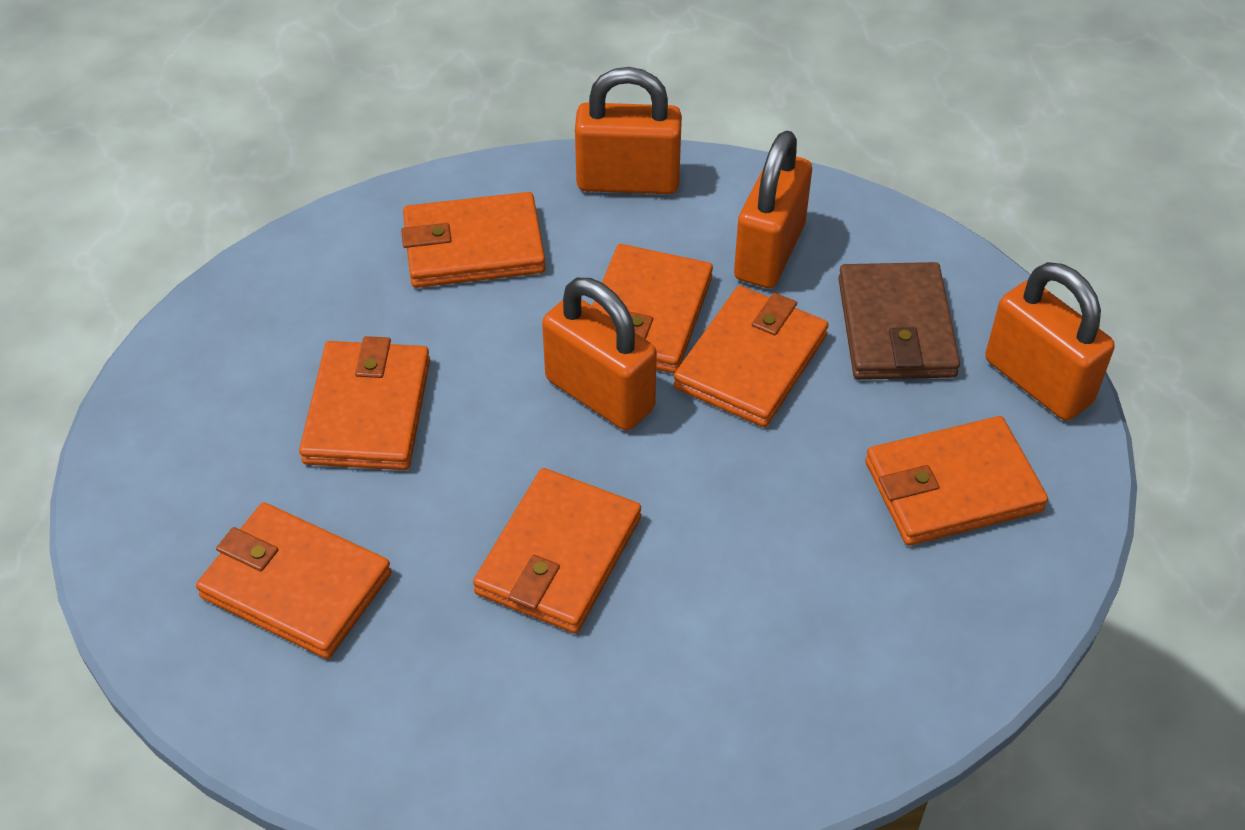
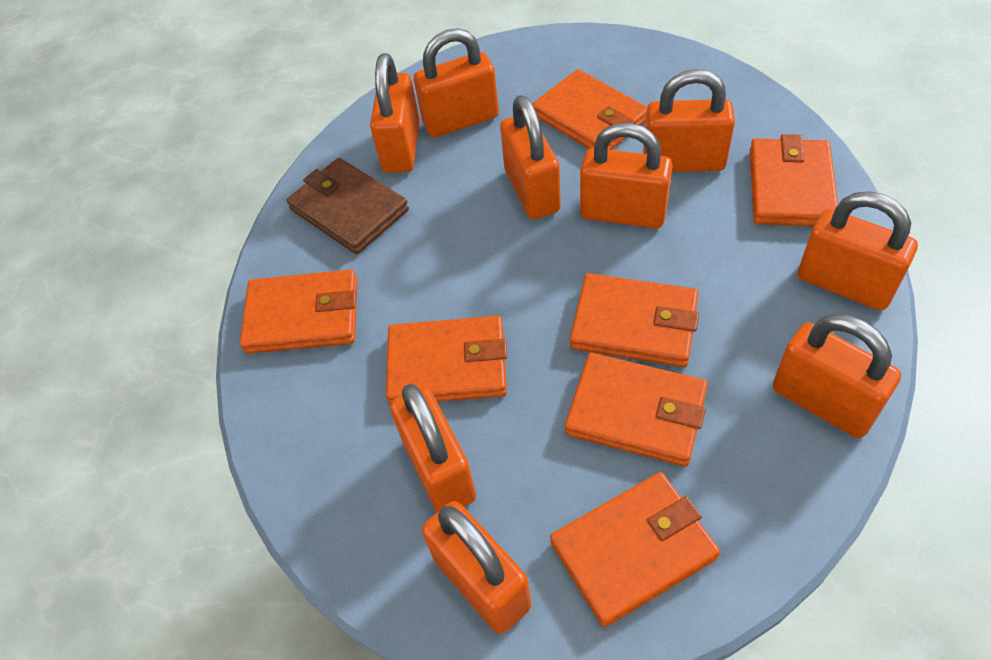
orange padlock: [542,278,657,431] [575,67,682,194] [734,131,812,288] [985,262,1115,421] = 4 -> [370,53,420,173] [390,384,476,512] [414,28,499,137] [422,501,532,634] [500,95,561,219] [580,123,673,228] [643,69,735,172] [773,314,901,438] [798,191,918,310] = 9

